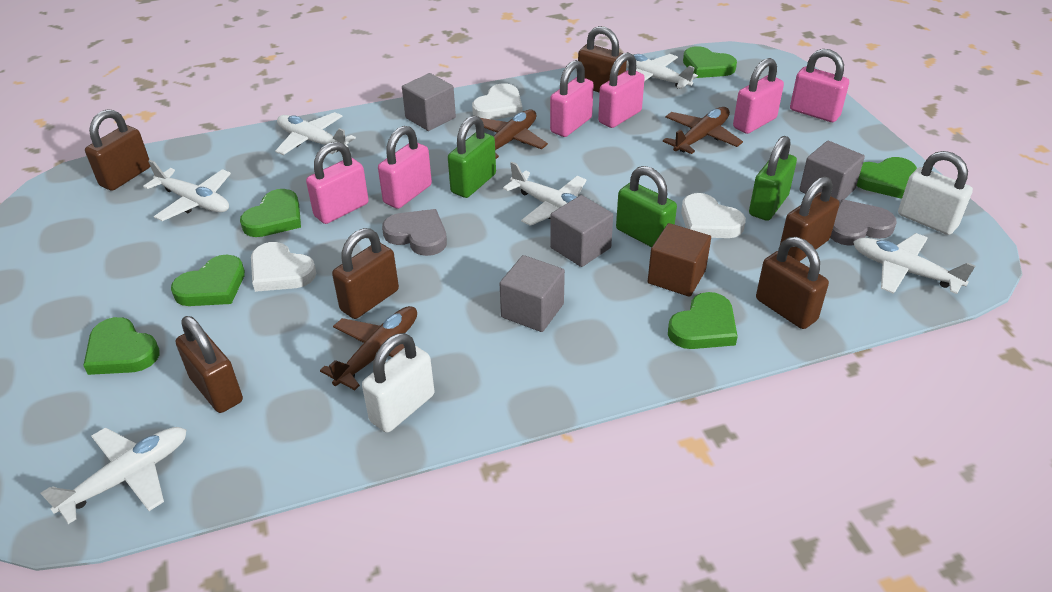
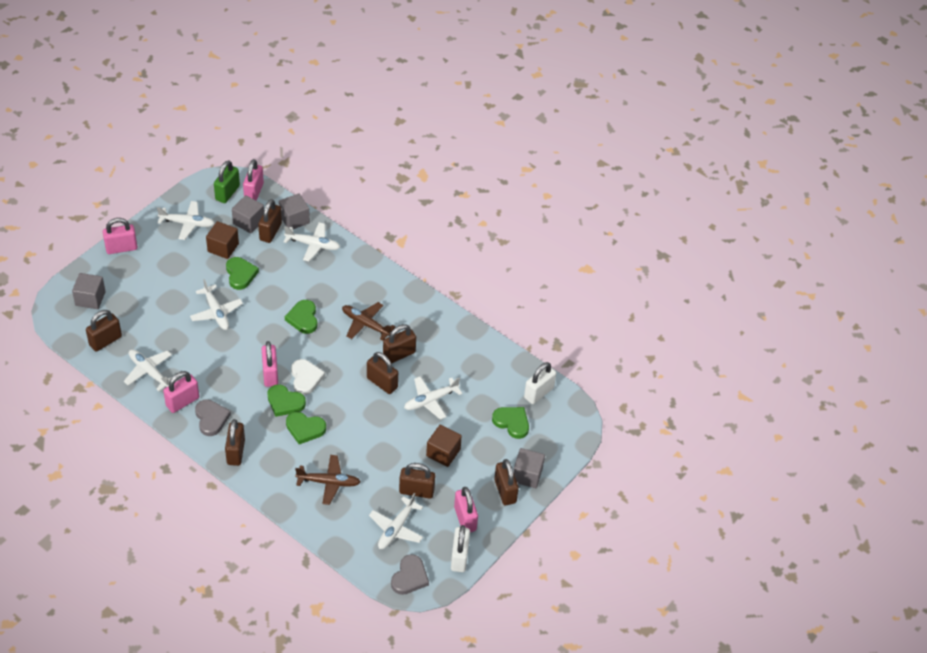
brown cube: [648,223,711,297] = 1 -> [206,221,239,259] [426,425,462,467] = 2
brown padlock: [85,109,150,191] [176,316,243,413] [332,228,399,319] [578,26,627,93] [756,237,829,329] [779,176,840,262] = 6 -> [86,310,122,352] [225,419,245,466] [258,199,282,243] [367,352,398,394] [383,324,416,363] [399,463,435,499] [494,459,519,505] = 7
brown plane: [320,306,417,390] [480,109,548,159] [663,107,743,154] = 3 -> [295,455,360,505] [342,302,396,341] = 2
green heart: [83,317,160,375] [171,254,245,306] [240,189,301,237] [668,292,738,349] [683,46,737,78] [857,157,917,199] = 6 -> [226,257,259,290] [267,384,306,417] [285,300,317,334] [286,412,326,444] [492,407,529,439] = 5
green padlock: [448,115,496,198] [616,166,677,247] [749,136,797,221] = 3 -> [214,160,240,203] = 1
pink padlock: [306,141,369,224] [378,126,432,209] [550,60,594,137] [598,52,645,128] [733,58,784,134] [790,49,849,122] = 6 -> [103,218,138,254] [163,371,199,413] [243,159,264,201] [261,341,278,387] [454,487,478,532] = 5
white heart: [251,242,316,292] [472,83,522,120] [681,193,746,238] = 3 -> [291,359,325,395] = 1

